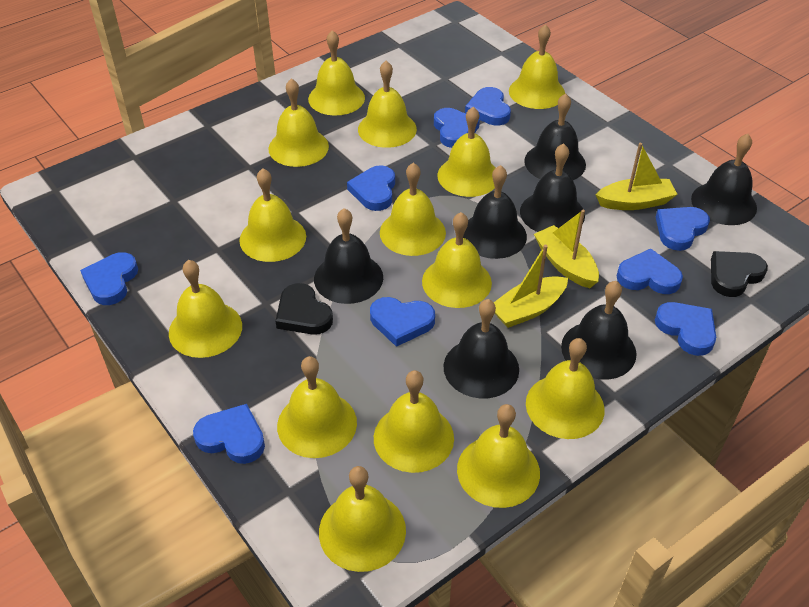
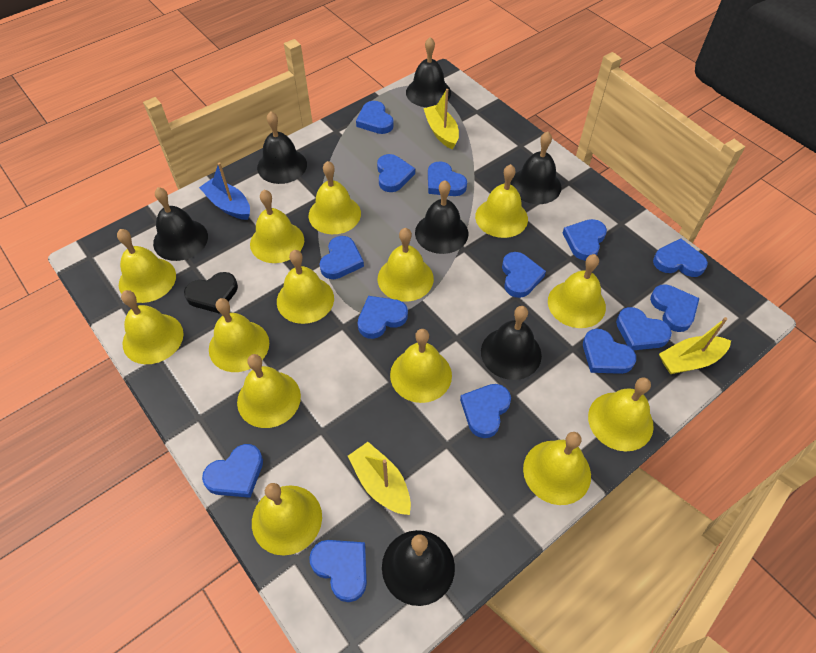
black heart: [275,283,333,335] [711,251,768,297] = 2 -> [184,272,238,314] = 1
blue boat: none = 0 -> [199,162,250,220] = 1
blue heart: [80,252,138,305] [193,404,265,464] [347,165,395,211] [370,297,435,347] [434,108,480,148] [465,87,511,126] [617,249,683,294] [655,302,716,356] [656,207,710,251] = 9 -> [202,444,263,498] [309,540,367,602] [319,236,364,279] [356,101,394,134] [358,296,408,339] [377,154,415,192] [428,161,467,196] [460,384,511,438] [502,252,546,298] [563,219,607,261] [583,329,636,374] [616,307,672,350] [650,284,699,332] [653,238,708,277] = 14

